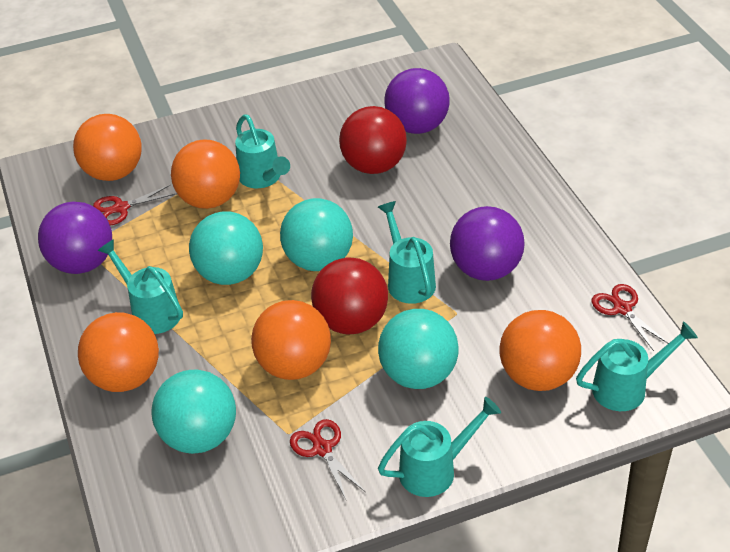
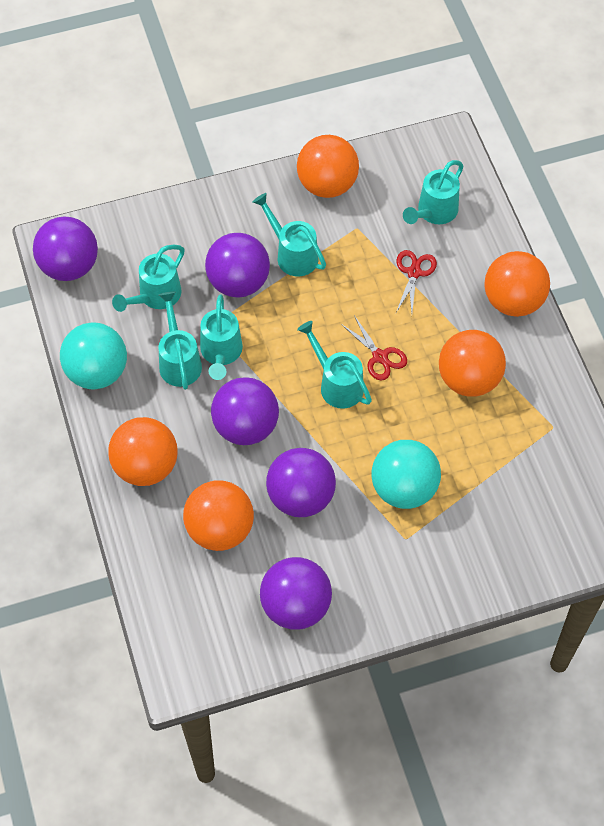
purple ball: [38,202,112,274] [384,68,450,134] [450,206,525,281] = 3 -> [33,216,98,281] [205,233,270,297] [211,377,279,445] [260,557,332,630] [266,448,336,517] = 5
red ball: [311,257,388,334] [339,106,407,174] = 2 -> none = 0
red scissors: [93,184,175,225] [290,419,365,500] [591,284,669,351] = 3 -> [341,315,407,380] [396,250,437,313] = 2
turquoise ball: [152,369,236,454] [189,211,263,285] [280,198,353,271] [378,309,459,389] = 4 -> [60,322,127,389] [371,440,441,509] = 2
turquoise watering can: [98,239,183,334] [235,115,290,188] [378,201,436,304] [378,397,501,497] [576,322,698,411] = 5 -> [112,245,185,312] [158,291,202,390] [200,294,243,380] [252,193,326,276] [297,321,372,409] [403,160,463,224] = 6

